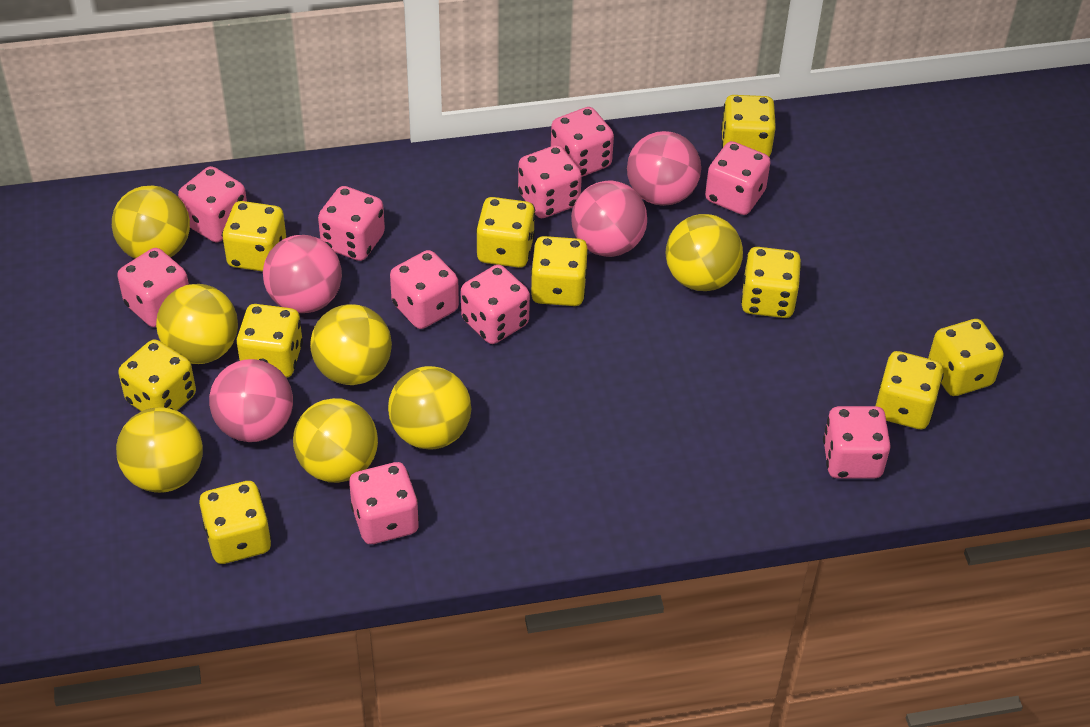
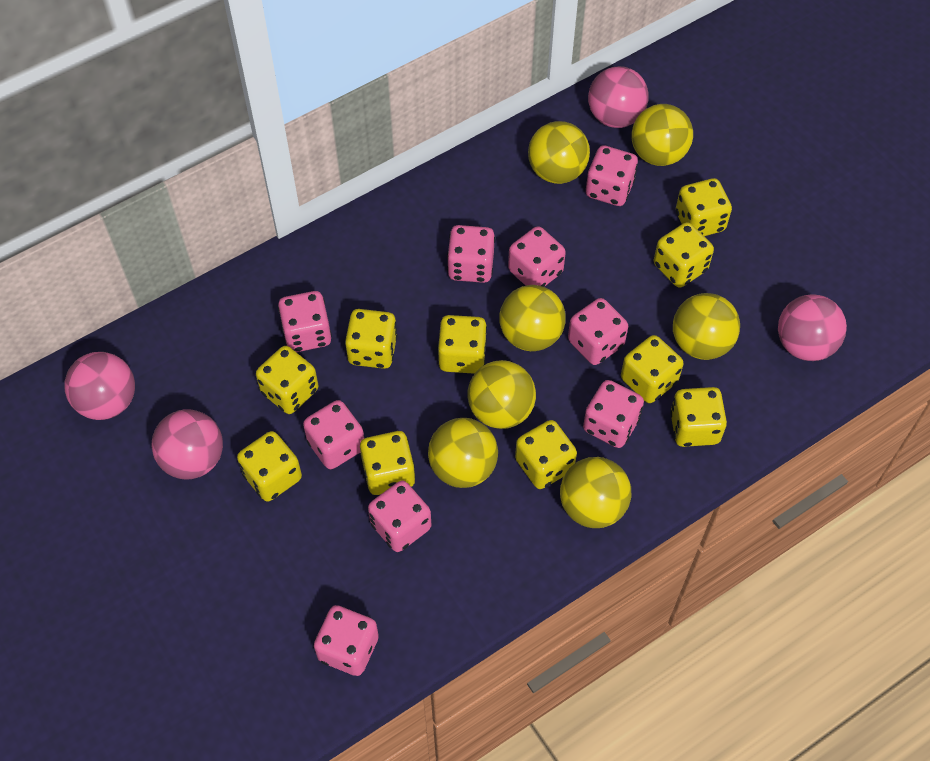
pink dice: [117,248,189,327] [178,166,247,243] [318,186,385,261] [349,462,419,544] [390,250,459,329] [461,265,530,344] [518,145,582,218] [551,107,614,177] [705,141,771,215] [823,406,891,479] = 10 -> [278,291,332,352] [303,400,364,469] [314,605,379,676] [368,481,431,552] [447,225,495,283] [508,226,566,287] [568,298,628,365] [583,380,644,448] [586,145,638,206] = 9

